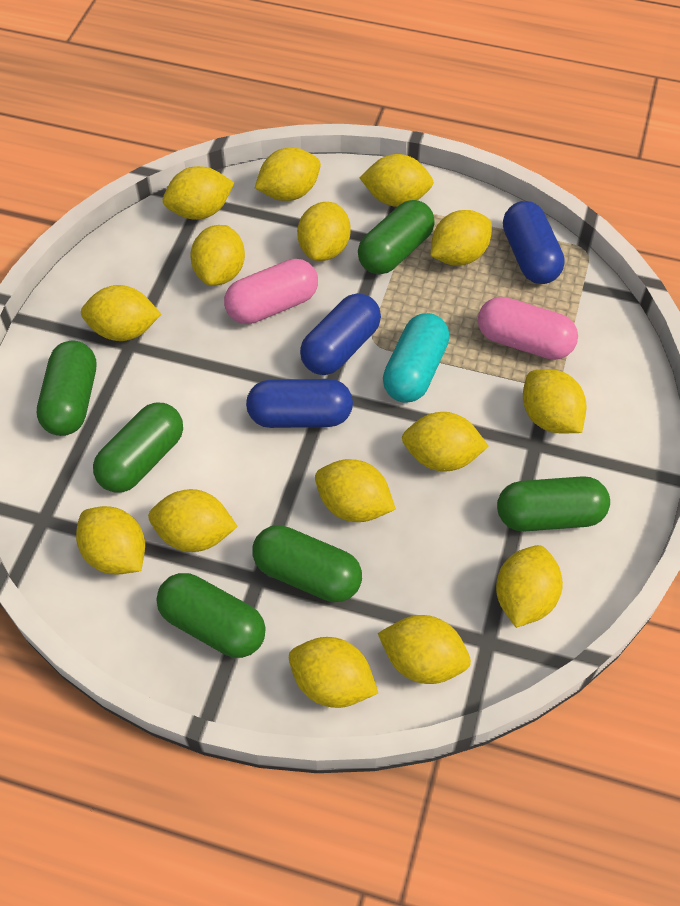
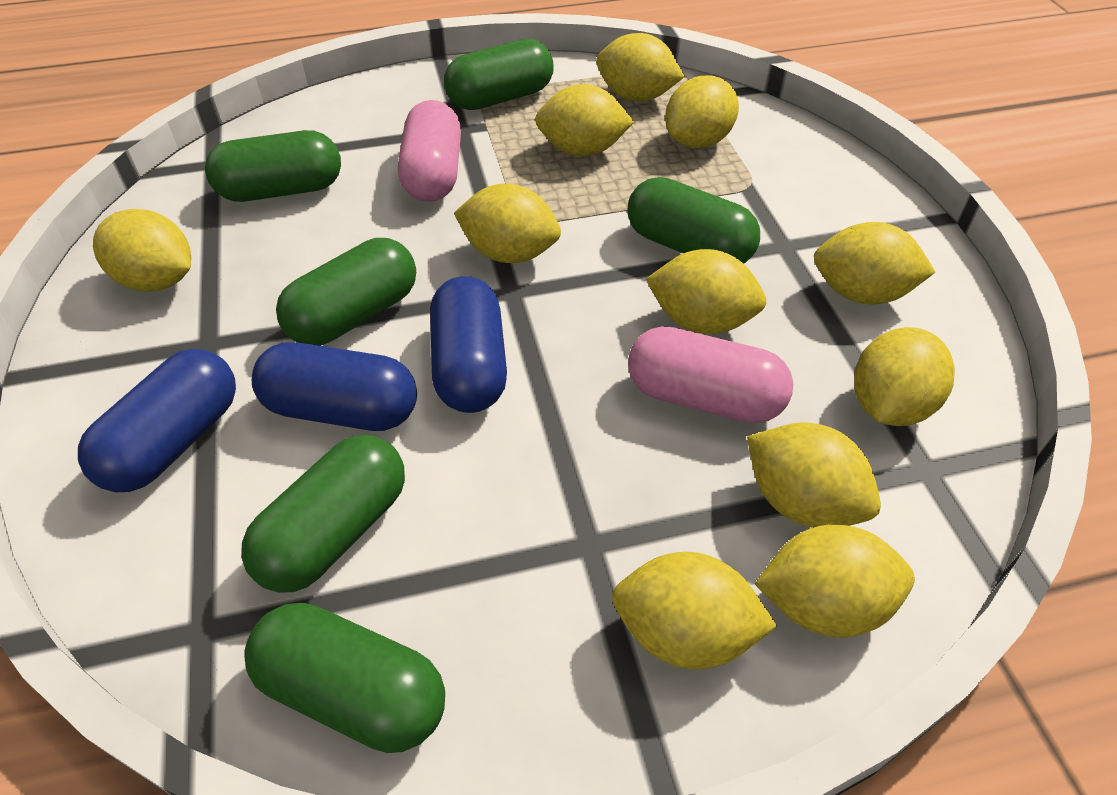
turquoise capsule: [383,313,450,403] = 1 -> none = 0
yellow lemon: [76,506,145,575] [81,285,161,341] [148,489,238,552] [163,166,234,220] [190,225,245,286] [255,148,321,201] [289,637,378,708] [297,202,351,261] [315,459,396,522] [360,154,434,207] [378,615,471,684] [402,412,489,472] [431,210,492,266] [496,545,563,628] [523,369,587,434] = 15 -> [93,209,191,291] [454,183,561,263] [535,84,634,156] [596,33,684,101] [612,552,777,669] [646,249,767,334] [665,75,739,148] [747,422,881,528] [755,524,915,638] [814,222,935,305] [854,327,955,426] = 11

